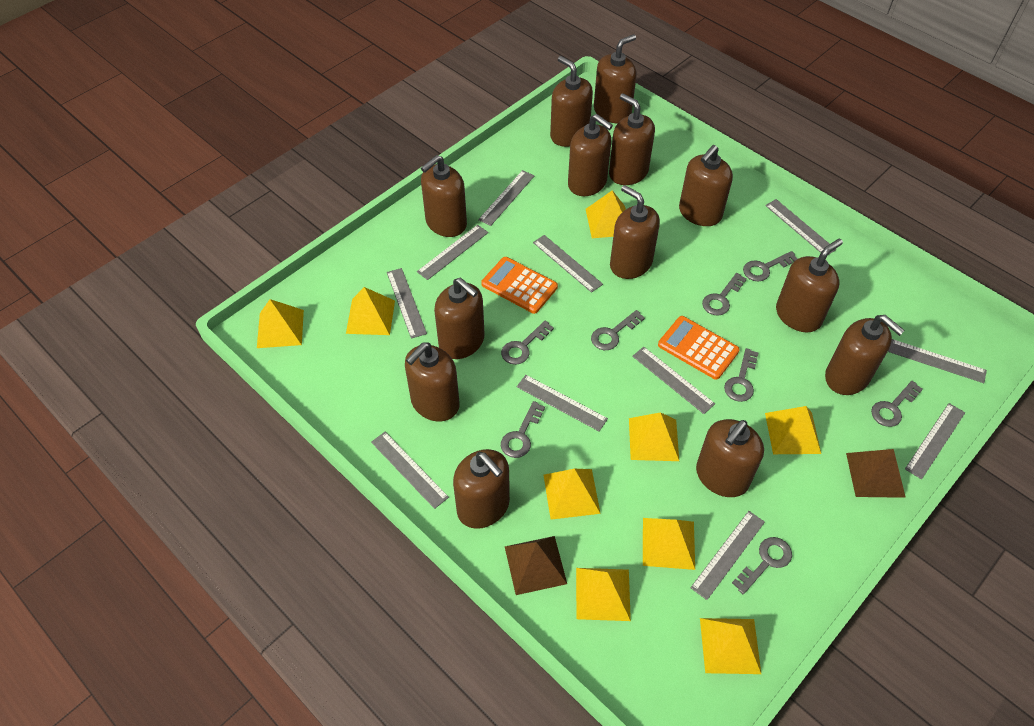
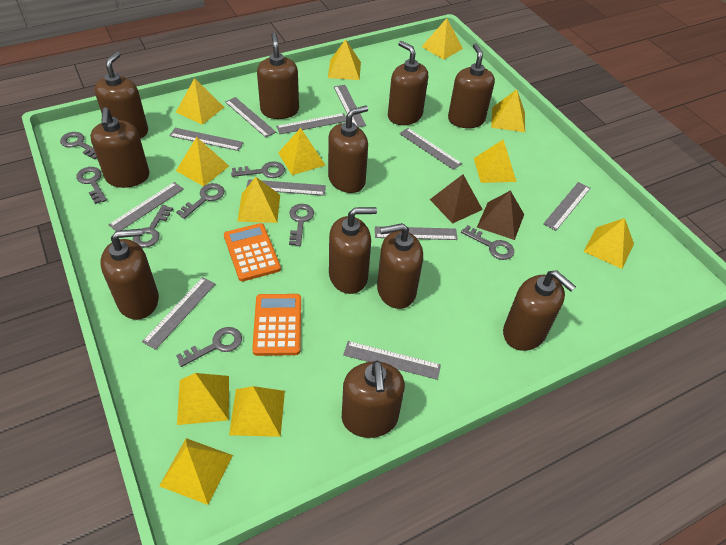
brown soap dispenser: [405,342,460,421] [421,155,467,237] [434,278,485,359] [453,449,510,529] [550,56,593,147] [568,114,613,196] [594,34,637,123] [609,94,655,185] [610,185,660,279] [679,145,733,226] [696,419,764,497] [776,239,843,332] [825,315,905,395] = 13 -> [90,107,150,188] [94,52,148,139] [100,229,159,320] [257,33,299,119] [328,105,368,193] [329,207,377,294] [342,360,405,438] [377,223,423,309] [388,41,428,125] [448,43,495,128] [503,270,576,351] = 11
yellow pyramid: [257,299,304,348] [346,287,395,335] [543,469,601,520] [576,568,631,621] [586,190,626,238] [629,412,679,461] [643,518,695,570] [700,618,761,674] [765,406,821,454] = 9 -> [159,438,233,505] [176,78,224,125] [176,137,229,186] [177,373,229,425] [229,386,285,437] [237,177,280,223] [278,128,326,175] [328,39,361,80] [422,18,463,60] [474,139,517,183] [491,89,525,132] [583,218,634,269] = 12

